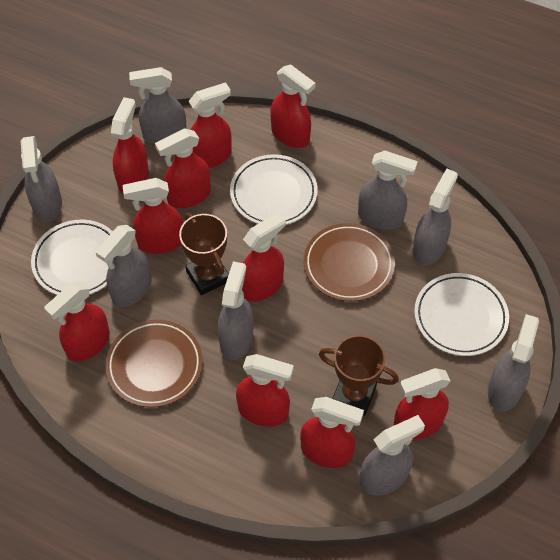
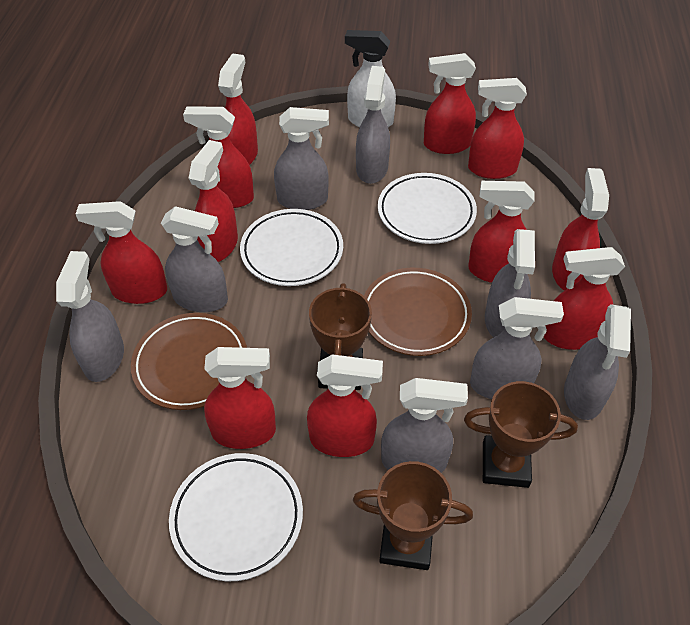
brown trophy: [179,213,229,295] [319,335,399,416] = 2 -> [309,283,372,390] [353,461,473,570] [464,381,578,488] = 3
red spray bottle: [44,282,110,362] [111,97,149,194] [122,178,183,254] [155,128,211,208] [189,82,231,168] [236,354,294,427] [242,212,286,302] [270,64,315,148] [300,397,364,468] [393,368,451,440] = 10 -> [76,201,167,304] [183,106,254,208] [188,140,238,262] [204,347,276,449] [218,53,258,165] [307,354,383,457] [424,53,476,154] [468,78,527,179] [468,181,535,283] [544,247,625,350] [552,168,609,291] = 11
white spray bottle: none = 0 -> [345,30,396,127] = 1

